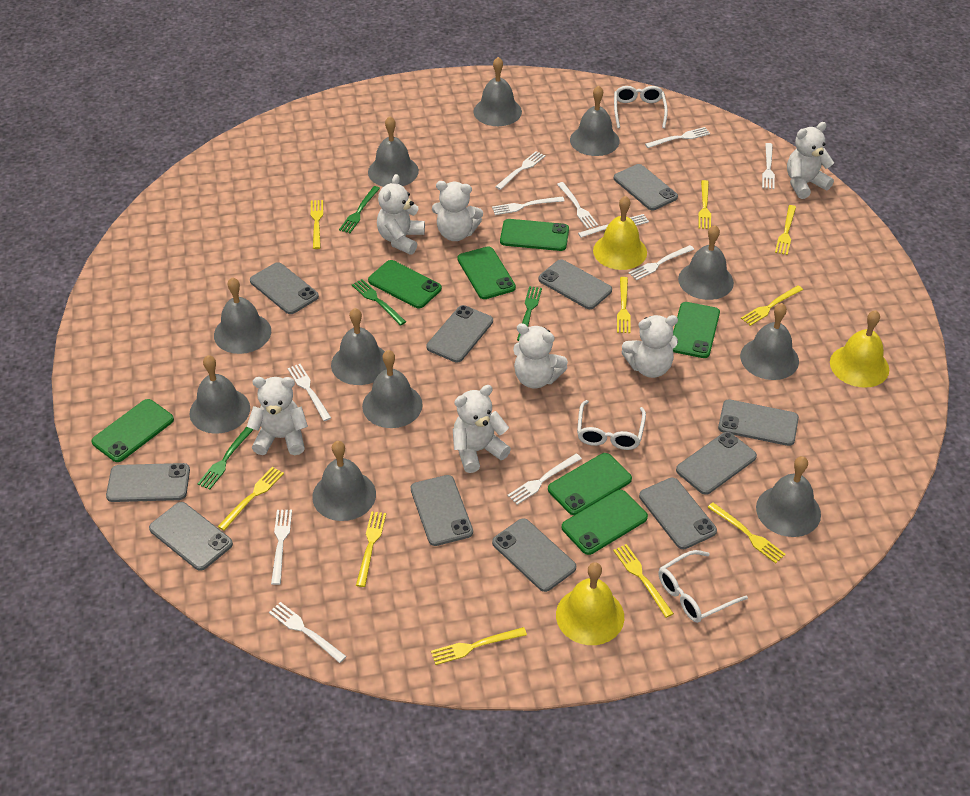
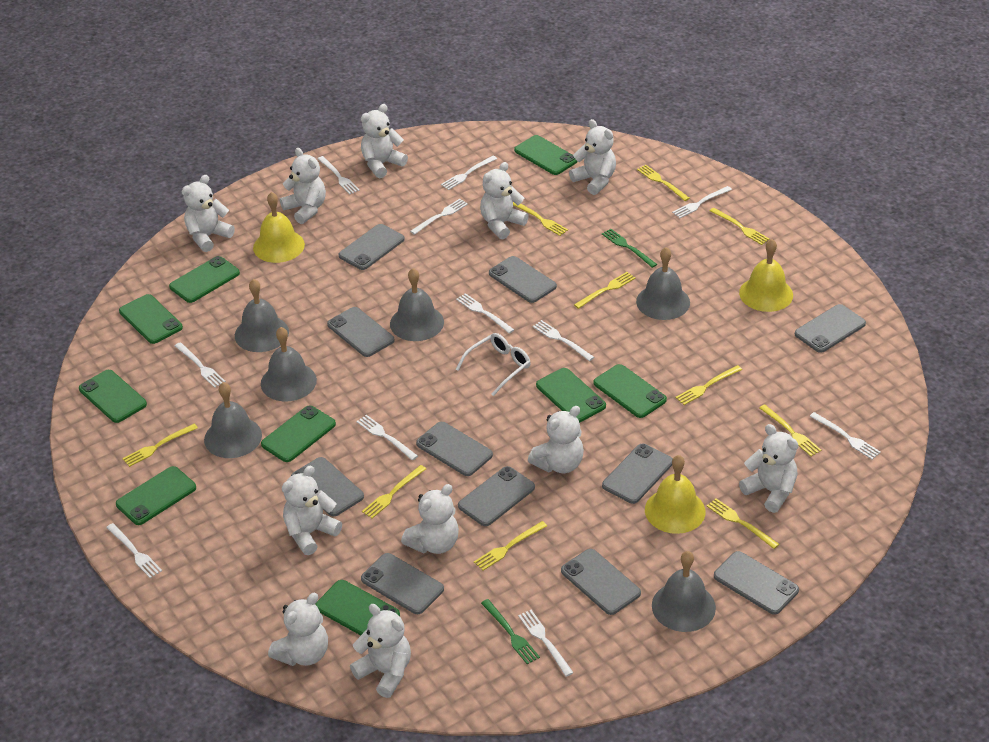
green fork: [198,427,254,490] [339,186,380,233] [352,279,406,326] [517,286,542,341] = 4 -> [481,599,540,664] [602,229,657,268] = 2
green phone: [91,399,174,462] [368,260,442,308] [457,247,516,299] [500,219,569,251] [548,453,632,515] [562,490,648,555] [673,302,720,358] = 7 -> [79,370,147,423] [116,466,196,525] [119,294,183,344] [169,256,240,303] [261,406,336,462] [315,580,400,635] [514,135,578,175] [536,368,606,423] [594,364,667,418] = 9
grey bell: [189,355,250,434] [214,277,271,354] [312,441,376,521] [331,308,387,385] [362,350,423,428] [368,116,419,187] [474,57,522,126] [570,86,620,156] [678,225,734,300] [740,303,799,380] [756,456,821,537] = 11 -> [204,382,262,458] [235,279,289,352] [261,327,317,402] [390,268,444,341] [636,247,690,320] [652,551,716,632] = 6
white glasses: [577,400,646,450] [614,86,668,129] [659,550,748,623] = 3 -> [456,333,531,396] = 1
white teddy bear: [247,377,308,455] [377,174,425,254] [432,181,483,241] [453,385,511,473] [513,323,568,388] [621,315,678,378] [787,122,834,199] = 7 -> [182,175,235,252] [268,593,328,666] [280,148,326,224] [282,466,342,555] [350,604,411,698] [361,104,408,178] [401,484,459,554] [480,162,529,239] [528,406,584,473] [569,119,616,195] [739,424,799,513] = 11

